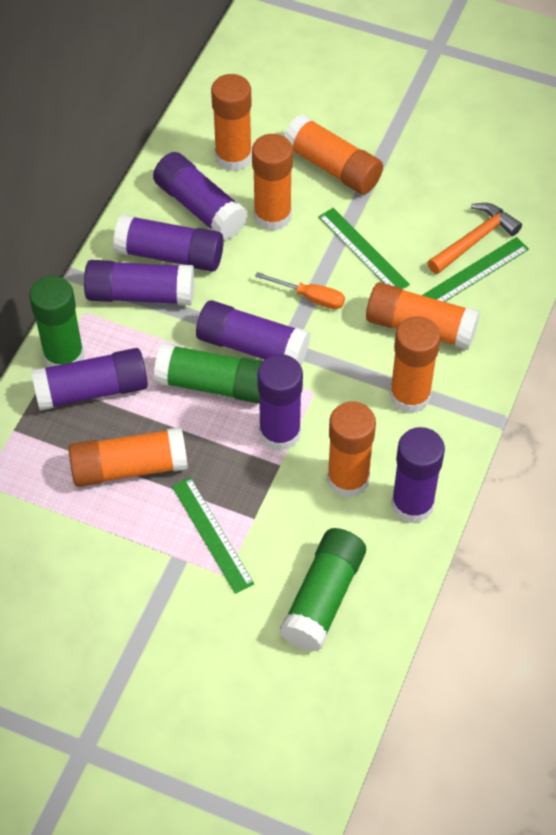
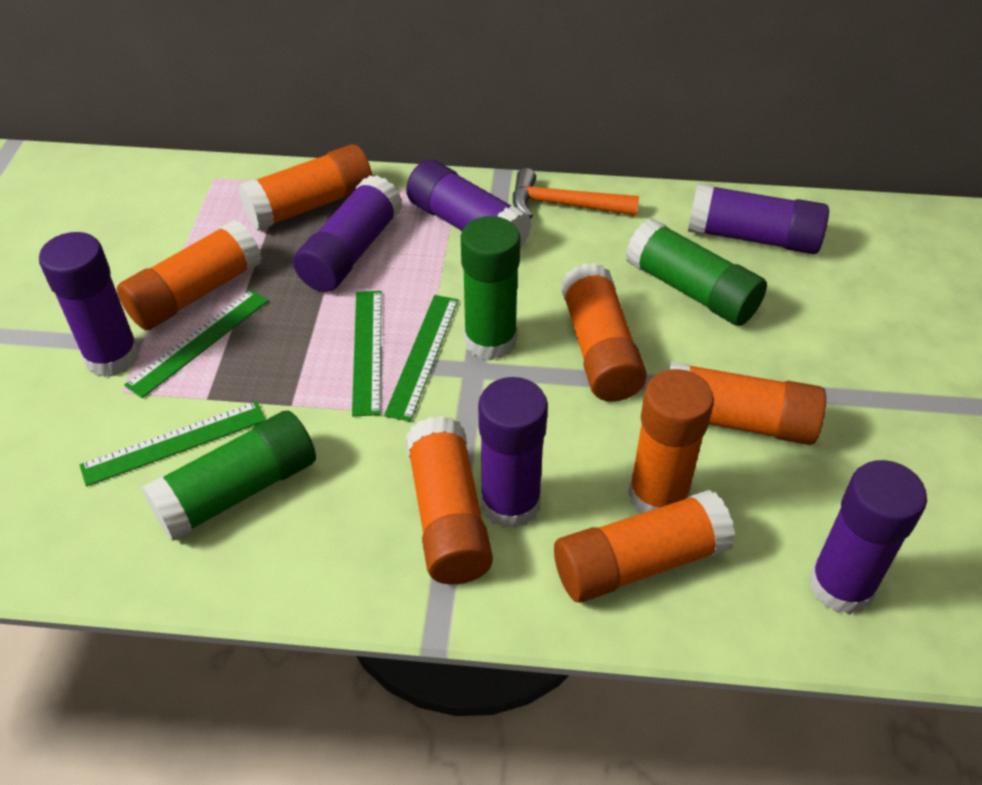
green ruler: [172,477,254,594] [318,208,410,289] [422,237,529,302] = 3 -> [80,401,266,486] [124,290,268,398] [352,291,382,416] [384,295,459,422] = 4
orange screwdriver: [255,272,345,310] = 1 -> none = 0
purple glue stick: [31,348,148,411] [84,260,194,305] [113,214,224,272] [153,152,248,240] [196,300,310,366] [257,354,303,451] [391,427,445,524] = 7 -> [39,232,140,377] [293,175,402,292] [406,160,532,249] [478,377,548,529] [688,183,829,254] [809,460,927,614] = 6

